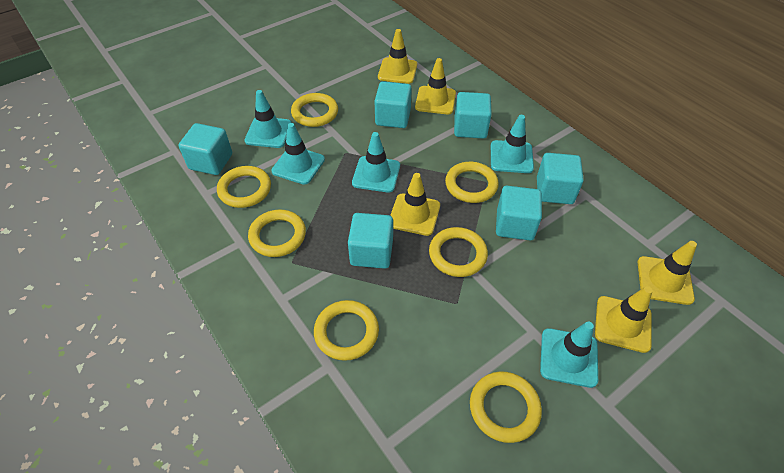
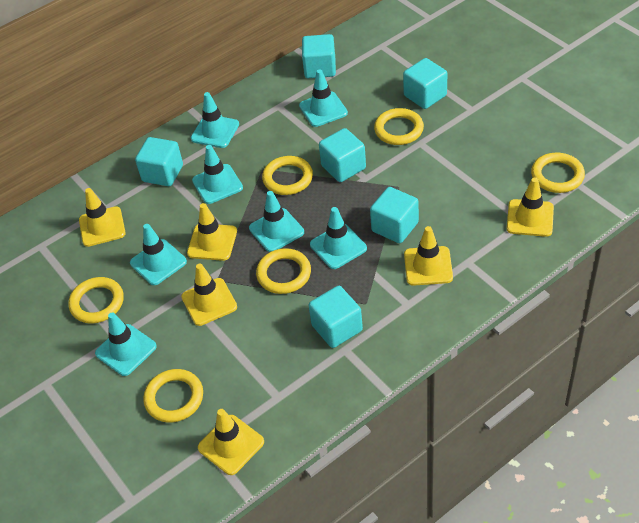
turquoise traffic cone: [244,90,292,148] [271,123,325,185] [352,132,400,192] [491,115,534,173] [540,322,598,388] = 5 -> [95,312,157,376] [130,224,187,285] [191,92,239,148] [192,145,243,204] [249,191,304,252] [299,69,348,127] [310,207,367,269] = 7
yellow ring: [217,166,271,208] [248,210,306,257] [291,93,338,127] [314,300,379,361] [429,227,488,277] [445,162,499,203] [470,372,542,443] = 7 -> [68,277,124,323] [143,369,203,423] [256,248,311,294] [262,156,313,195] [374,108,424,145] [531,153,585,193] = 6
yellow traffic cone: [378,29,417,84] [390,173,440,236] [415,58,456,115] [595,286,653,353] [637,241,697,305] = 5 -> [79,188,126,247] [181,263,237,326] [187,203,237,261] [198,409,264,475] [404,226,453,286] [507,177,554,237] = 6

